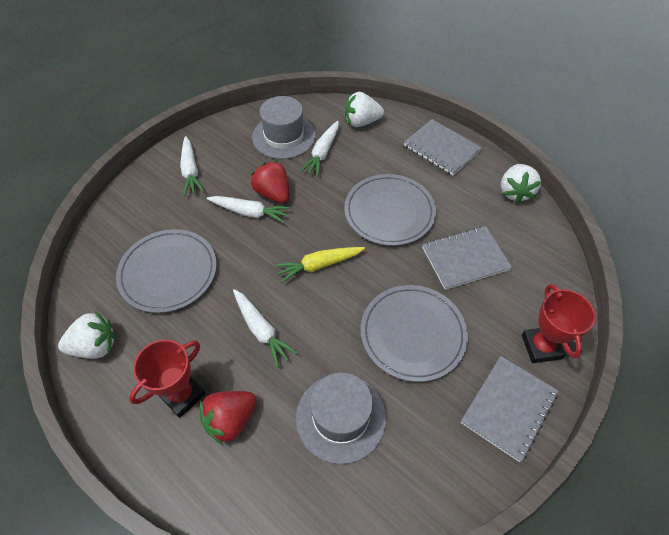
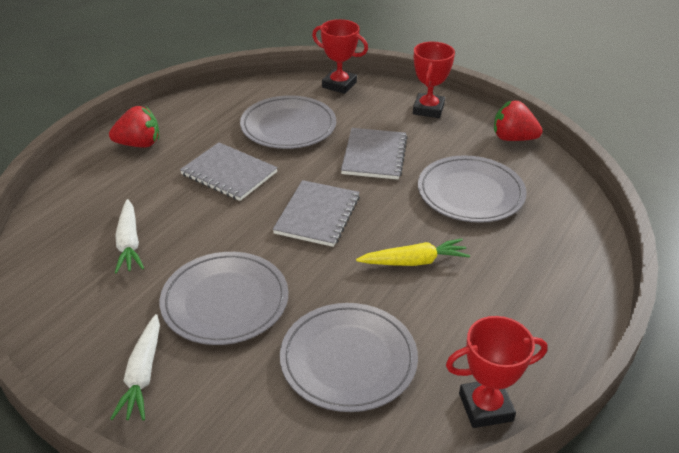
grey hat: [252,96,316,159] [296,372,386,464] = 2 -> none = 0
grey plate: [116,229,217,313] [344,174,436,246] [361,285,468,382] = 3 -> [160,252,288,345] [240,95,336,149] [280,303,418,412] [418,155,527,223] = 4
red trophy: [129,340,206,418] [522,284,596,363] = 2 -> [312,19,368,94] [413,42,455,118] [446,316,548,428] = 3
white carrot: [180,136,204,196] [207,196,291,224] [233,289,298,368] [300,121,339,176] = 4 -> [110,314,160,420] [115,199,144,273] = 2
white strawberry: [58,312,116,359] [345,92,384,127] [501,164,541,204] = 3 -> none = 0

